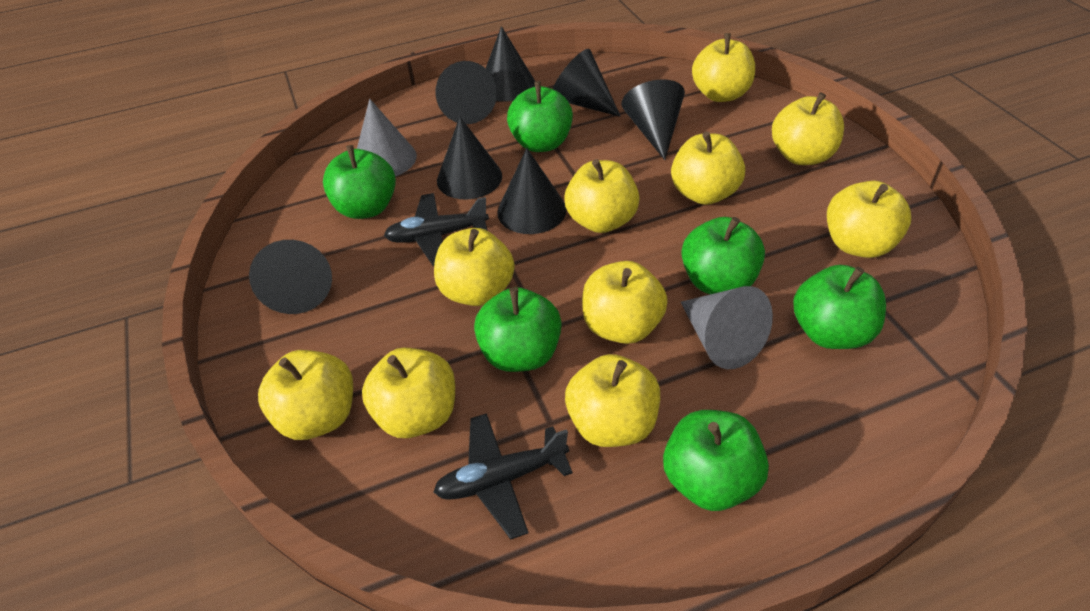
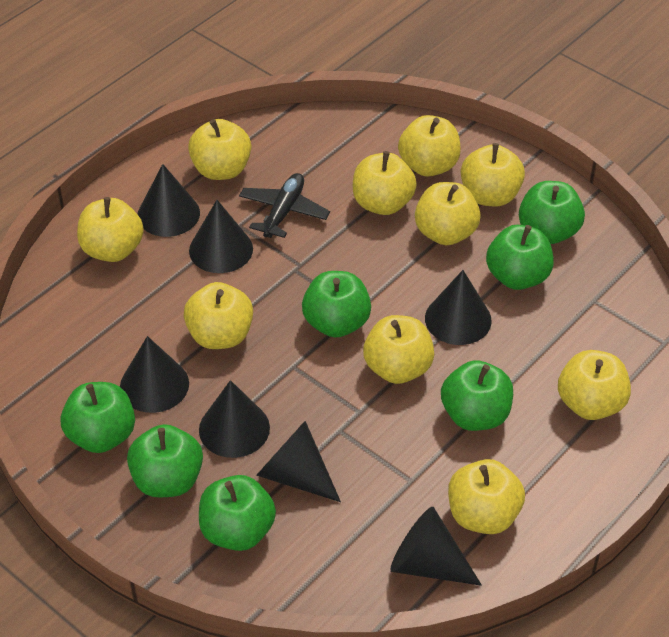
black plane: [384,193,489,266] [434,413,573,540] = 2 -> [239,173,330,238] = 1
green apple: [323,145,396,219] [474,287,562,372] [507,81,573,152] [663,410,769,511] [681,217,765,294] [793,265,886,349] = 6 -> [61,382,135,453] [127,424,203,497] [199,475,276,551] [302,271,371,338] [441,360,513,431] [486,225,554,290] [519,181,585,244] = 7
grey cone: [357,99,417,176] [681,286,773,369] = 2 -> none = 0

